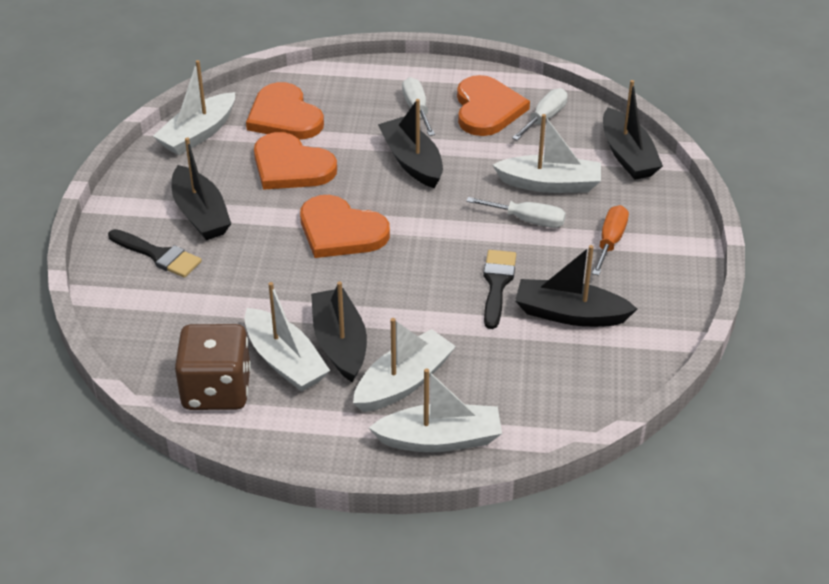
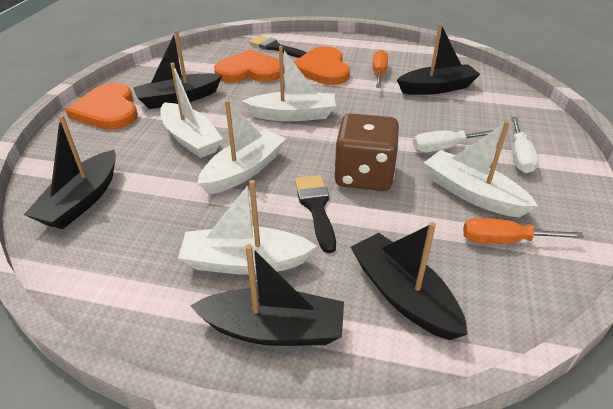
orange heart: [246,82,324,140] [254,132,337,190] [300,195,390,258] [457,75,530,136] = 4 -> [65,83,138,130] [214,49,285,82] [294,47,350,85] = 3
orange screwdriver: [592,205,629,276] = 1 -> [373,50,388,88] [463,218,584,244] = 2
white screwdriver: [402,77,435,136] [466,197,566,228] [512,88,568,140] = 3 -> [413,130,494,152] [511,117,539,173] = 2

